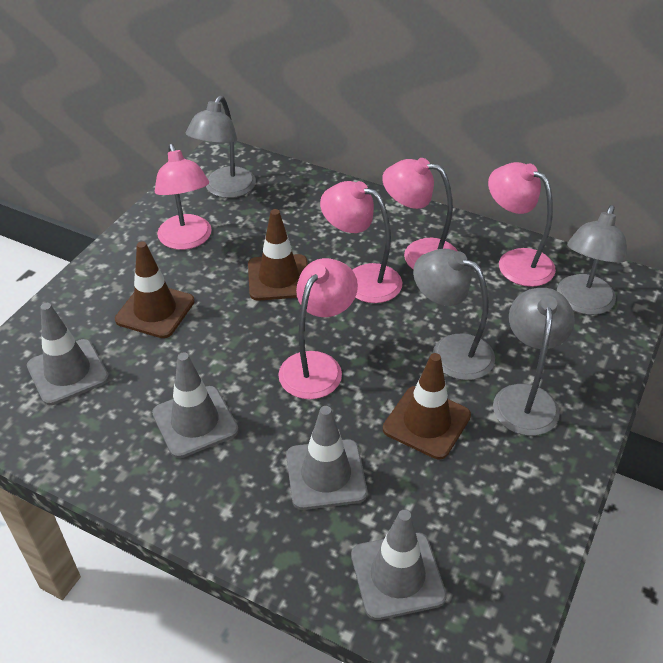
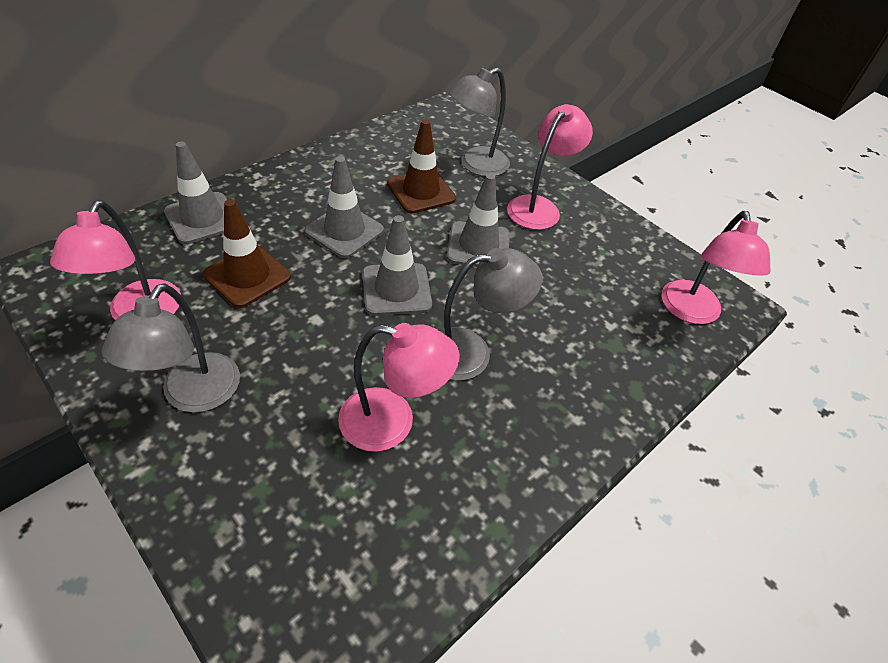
brown traffic cone: [115,241,195,338] [248,209,308,301] [383,353,471,459] = 3 -> [203,199,291,308] [387,119,456,213] = 2
grey lamp: [186,96,256,198] [413,249,495,380] [493,288,575,436] [557,205,627,315] = 4 -> [102,283,240,413] [439,248,542,381] [448,68,510,176] = 3
pink lamp: [155,144,212,250] [278,258,358,399] [320,181,402,303] [382,158,457,269] [488,162,556,287] = 5 -> [50,200,181,320] [338,323,460,452] [507,104,593,230] [661,211,771,324] = 4

